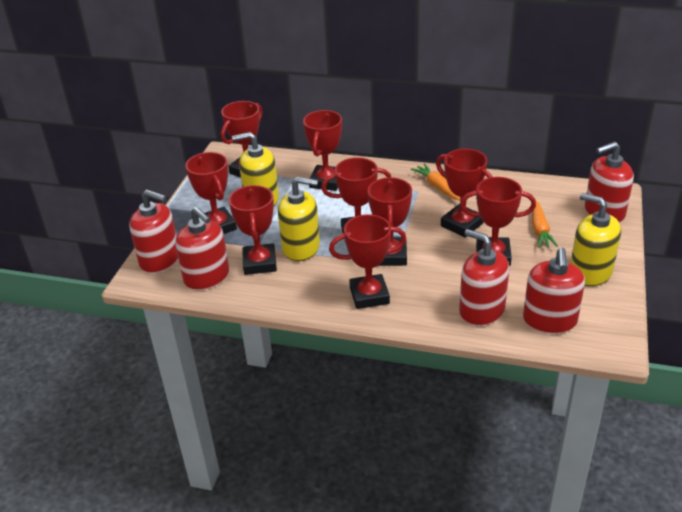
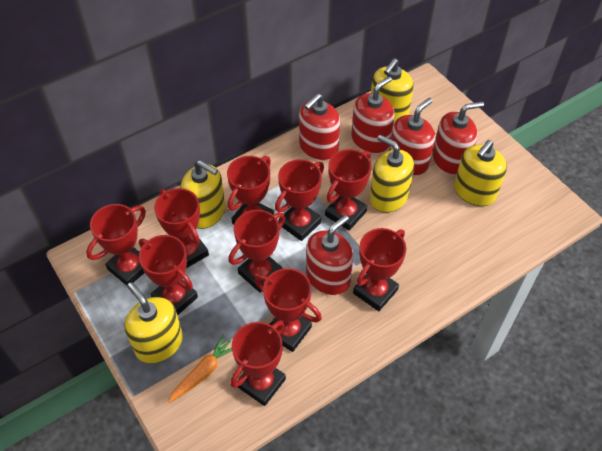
orange carrot: [411,163,460,200] [532,201,558,248] = 2 -> [168,334,232,403] = 1
red trophy: [185,152,237,234] [221,101,263,178] [229,185,277,275] [303,110,342,191] [321,157,391,243] [329,214,406,309] [368,177,412,266] [436,148,492,238] [460,177,536,266] = 9 -> [86,204,146,285] [139,235,198,315] [154,188,209,268] [227,156,274,225] [229,210,285,293] [231,320,286,406] [255,268,322,352] [275,159,324,241] [325,149,372,231] [353,228,406,311] = 10
yellow soap dispenser: [232,132,279,206] [278,177,320,261] [571,193,621,286] = 3 -> [124,282,183,363] [180,160,226,229] [370,135,414,213] [371,58,414,125] [454,140,507,206] = 5

